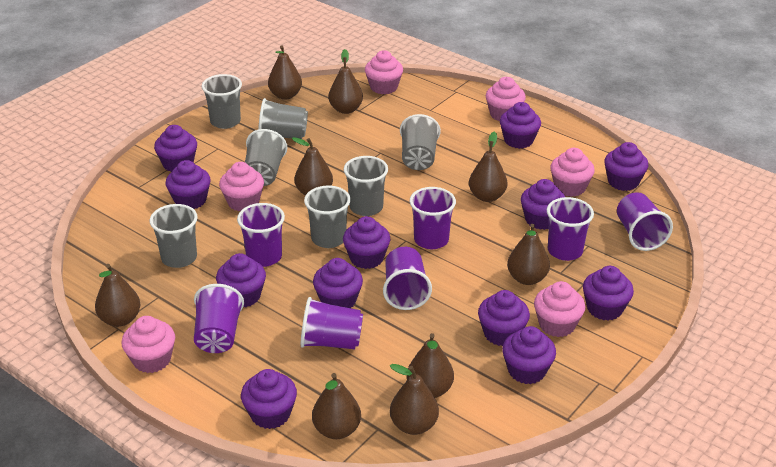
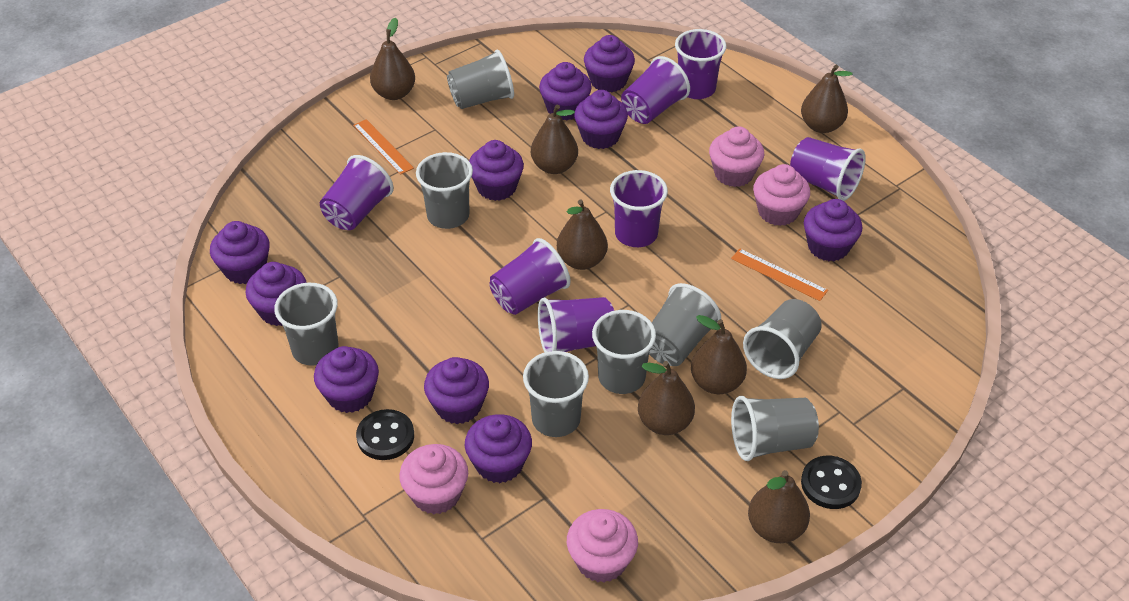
black button: none = 0 -> [356,409,414,460] [801,456,862,509] = 2
brown pear: [95,264,141,327] [268,46,302,100] [292,137,333,196] [312,373,361,439] [329,49,363,114] [390,364,439,435] [407,333,454,398] [469,131,507,202] [507,224,550,285] = 9 -> [370,18,415,100] [531,105,578,174] [557,199,608,270] [638,361,695,435] [691,315,747,394] [748,470,810,543] [801,65,853,133] = 7
grey cup: [150,204,198,268] [202,74,242,129] [245,129,287,186] [258,98,308,139] [304,186,351,248] [344,156,388,216] [400,114,441,170] = 7 -> [274,283,339,366] [416,152,473,229] [447,50,514,109] [523,351,589,437] [592,310,656,394] [649,283,721,366] [731,396,819,461] [743,299,822,379] = 8
orange ruler: none = 0 -> [353,119,414,175] [731,248,828,301] = 2
pink cupcake: [121,316,175,373] [219,162,264,211] [365,50,403,94] [486,77,526,121] [534,281,585,337] [550,148,595,197] = 6 -> [399,444,468,515] [567,509,638,583] [709,127,765,187] [753,164,810,226] = 4
purple cupcake: [154,125,197,172] [166,160,211,209] [216,253,266,307] [241,369,297,429] [313,258,363,308] [343,216,390,269] [478,290,530,346] [500,102,541,149] [502,326,556,384] [521,179,565,230] [583,266,634,321] [604,142,648,191] = 12 -> [210,221,270,284] [245,262,307,326] [314,346,379,413] [424,357,489,424] [465,414,532,483] [469,140,524,201] [539,62,592,120] [574,90,628,149] [584,35,635,92] [804,199,862,261] = 10

